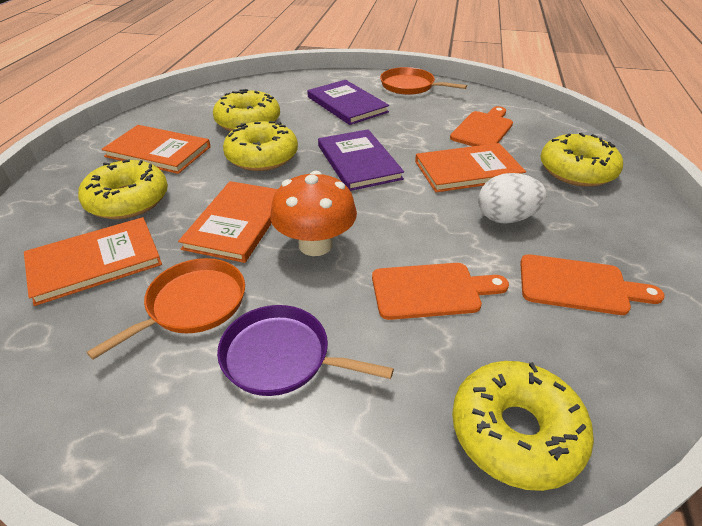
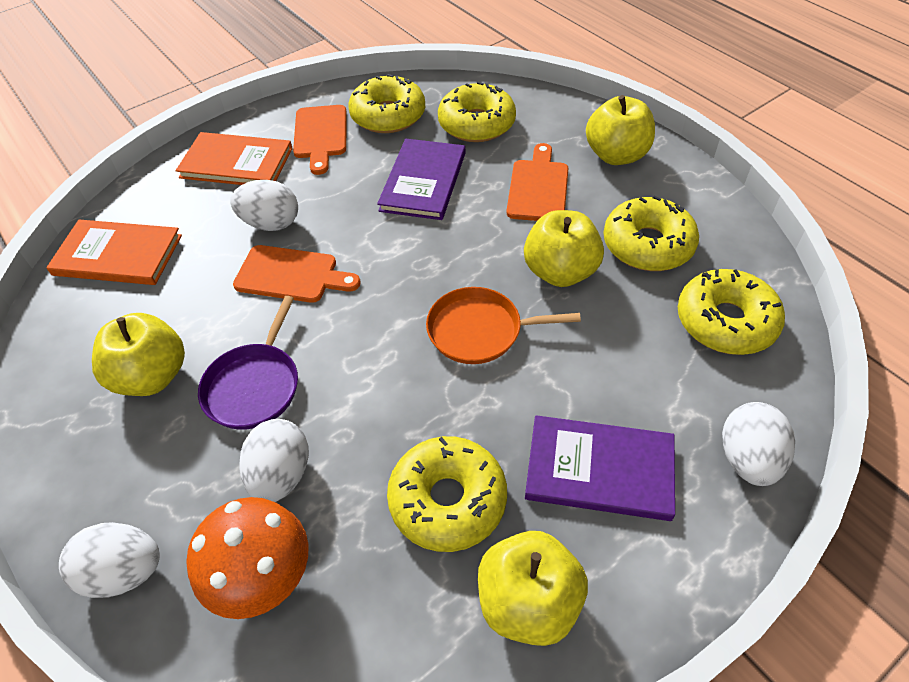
orange book: [24,217,162,306] [101,125,211,174] [178,181,278,263] [415,143,526,192] = 4 -> [46,219,182,285] [176,132,293,185] = 2
orange pan: [87,258,245,360] [380,67,467,95] = 2 -> [426,287,581,364] = 1
white egg: [478,173,547,224] = 1 -> [59,522,160,598] [230,180,298,231] [239,419,309,502] [722,402,795,486] = 4
yellow apple: none = 0 -> [92,313,185,396] [478,531,588,646] [524,210,604,287] [586,95,655,165] = 4

